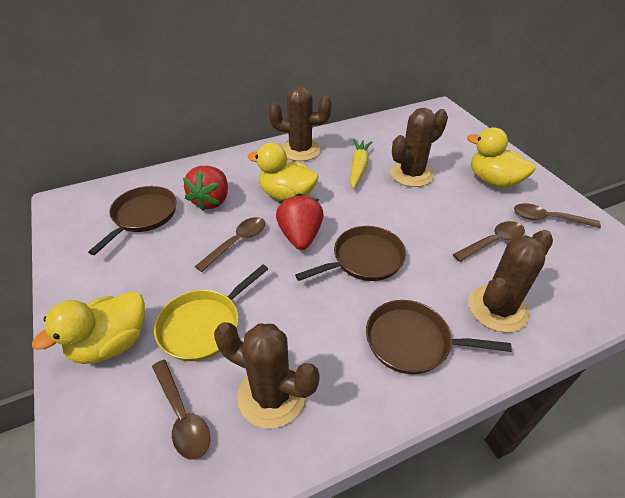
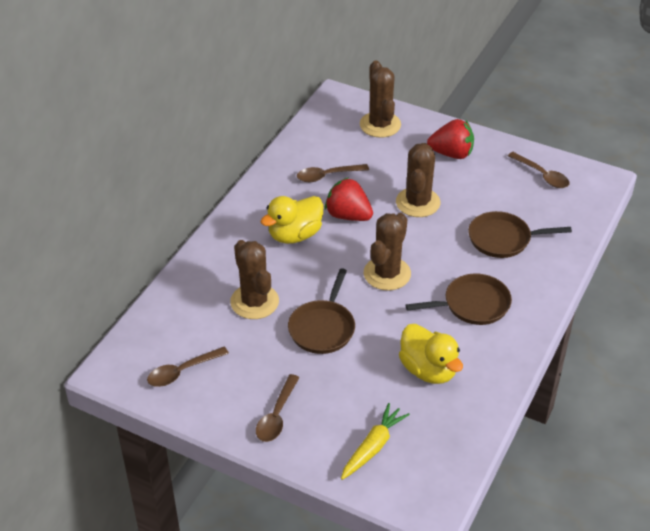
yellow duck: [32,291,145,364] [248,143,319,201] [467,127,536,188] = 3 -> [260,196,323,244] [399,324,463,384] = 2
yellow pan: [154,265,268,361] = 1 -> none = 0

